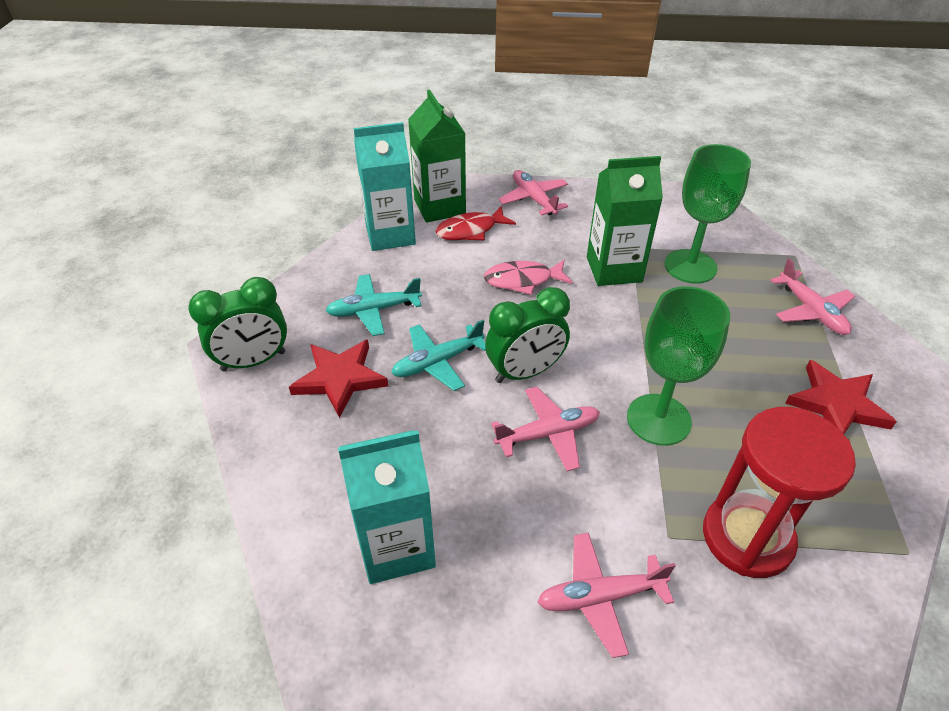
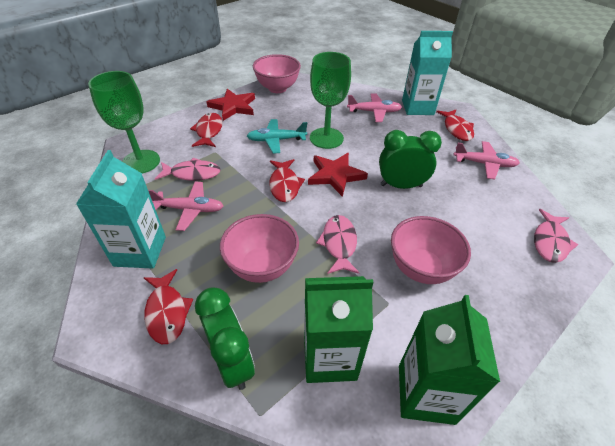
pink bowl: none = 0 -> [220,214,299,283] [253,54,301,93] [391,216,471,284] = 3
pink fish: [484,260,573,295] = 1 -> [155,158,221,181] [316,215,359,274] [534,209,578,263] = 3
pink plane: [491,387,600,471] [498,170,568,215] [537,533,676,658] [771,258,855,335] = 4 -> [148,182,224,231] [347,94,402,122] [453,141,520,180] = 3
red fish: [436,206,516,241] = 1 -> [144,269,193,344] [190,113,223,147] [269,159,305,202] [436,109,474,141] = 4
red hourglass: [703,407,856,578] = 1 -> none = 0
turquoise plane: [325,274,422,336] [392,320,486,391] = 2 -> [247,119,307,154] = 1

